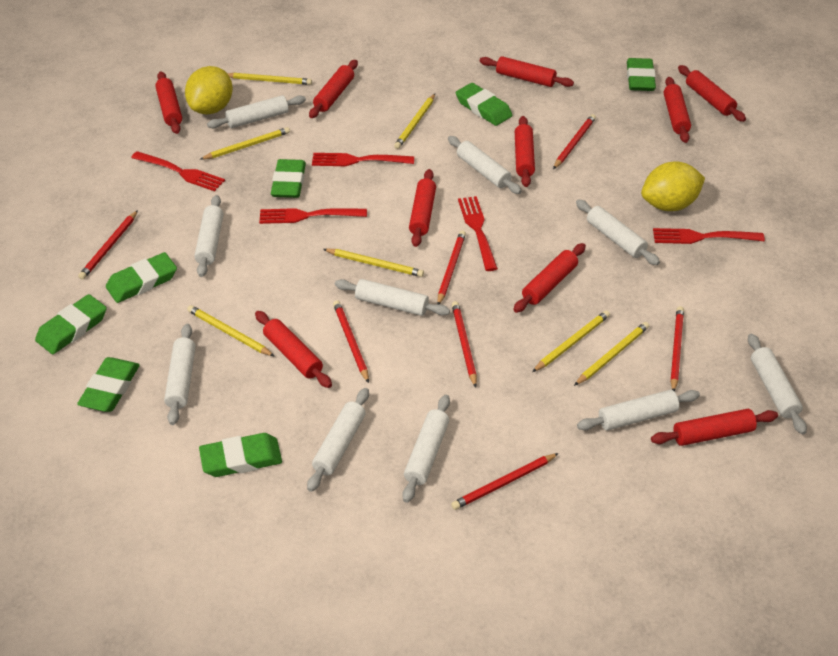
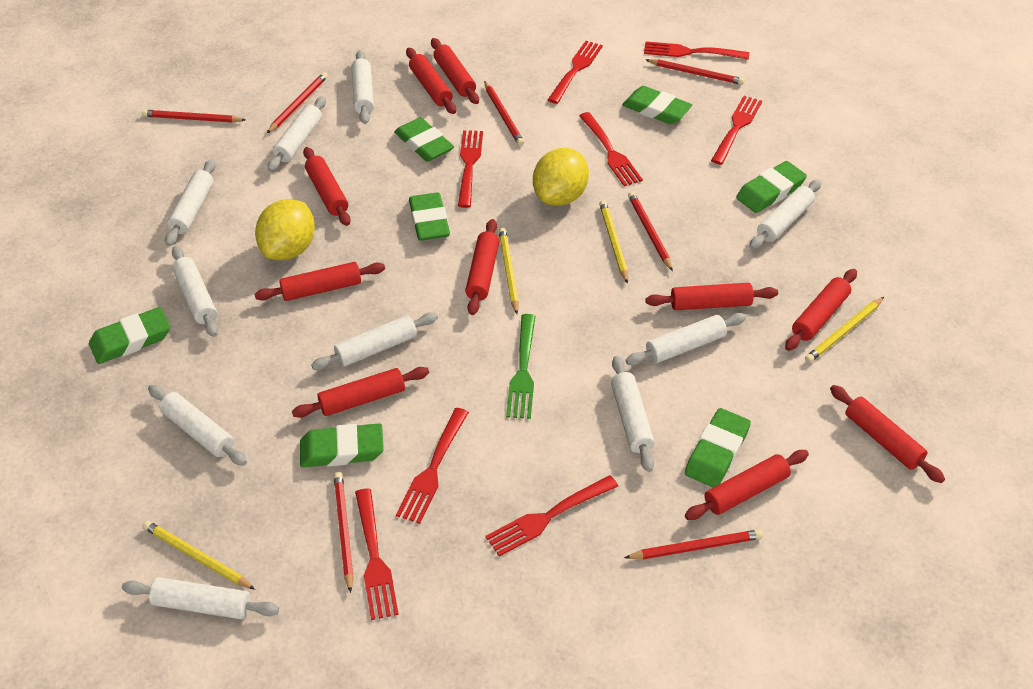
green fork: none = 0 -> [506,314,536,419] = 1
red fork: [131,151,225,191] [259,208,367,224] [312,153,414,166] [458,196,498,271] [653,228,765,244] = 5 -> [355,488,399,620] [396,408,469,524] [458,130,483,208] [485,475,618,557] [548,41,603,104] [579,112,643,186] [644,41,749,60] [711,96,762,165] = 8
yellow pencil: [187,305,275,357] [200,127,290,160] [227,73,312,85] [323,249,424,277] [394,94,435,149] [532,310,610,372] [574,322,649,386] = 7 -> [143,520,255,590] [499,227,519,314] [599,200,628,284] [805,297,884,363] = 4

